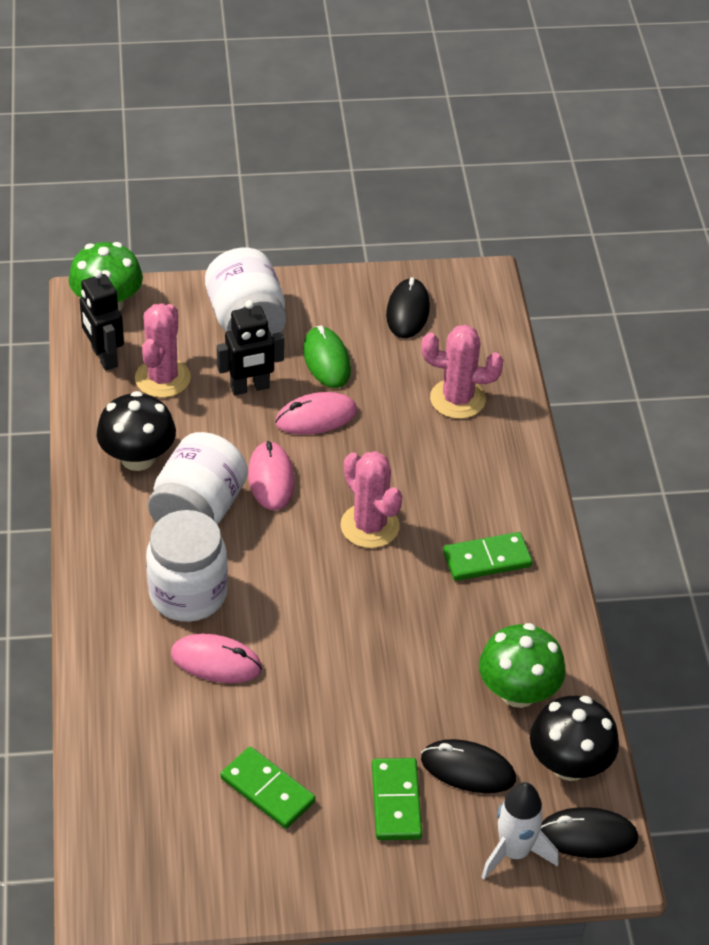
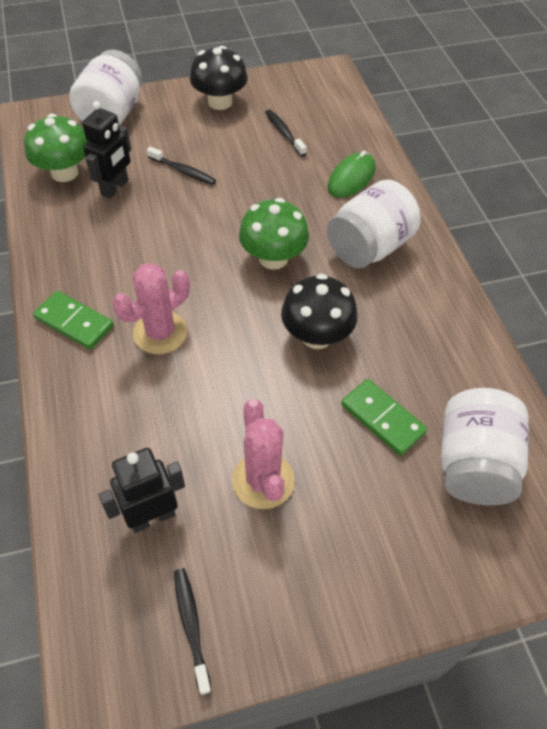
black mouse: [386,277,430,338] [421,739,516,793] [541,807,638,858] = 3 -> none = 0
black toothbrush: none = 0 -> [147,146,216,185] [174,568,212,695] [265,110,307,156] = 3
green domino: [220,747,315,829] [372,758,422,840] [443,532,533,581] = 3 -> [33,291,114,349] [341,379,427,456] = 2
pink cactus: [135,303,191,398] [340,451,402,548] [421,325,504,419] = 3 -> [112,263,190,354] [232,399,295,509] = 2
pink mouse: [171,634,262,683] [248,441,295,511] [275,392,357,435] = 3 -> none = 0
white rocket: [482,782,559,879] = 1 -> none = 0

